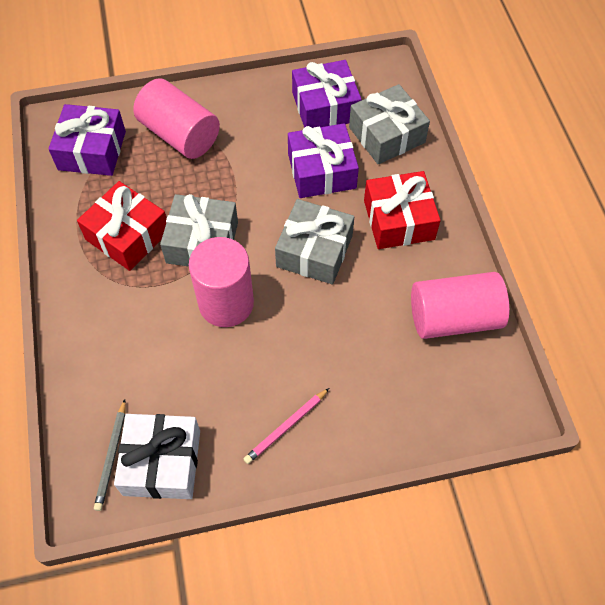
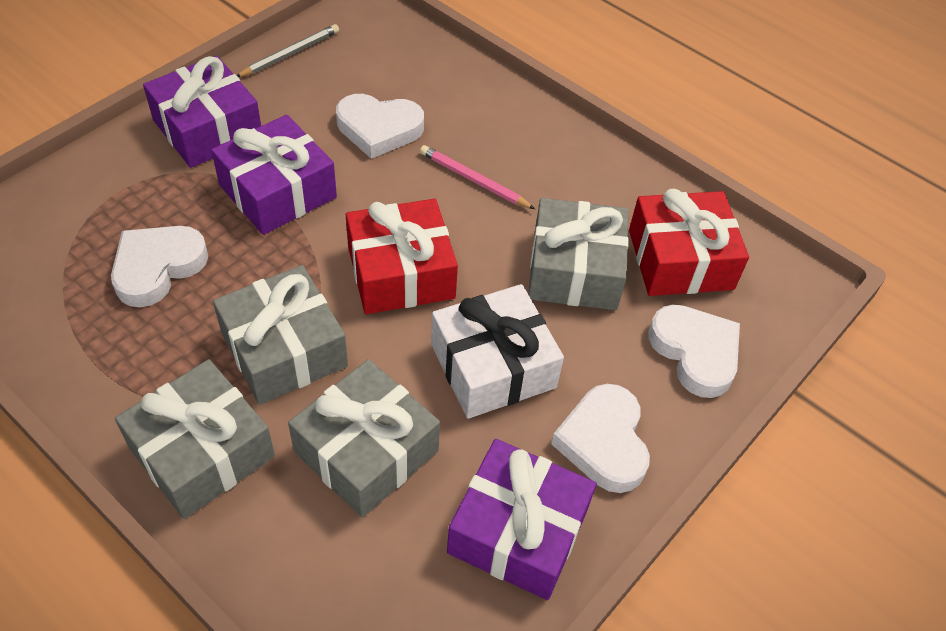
grey gift: [160,194,238,267] [275,199,354,284] [349,84,430,164] = 3 -> [115,359,275,519] [213,265,348,405] [288,359,440,518] [528,198,629,310] = 4
pink cylinder: [133,79,220,159] [189,237,254,327] [411,272,509,339] = 3 -> none = 0
white heart: none = 0 -> [111,226,208,307] [336,94,424,159] [551,384,650,493] [648,305,740,398] = 4

